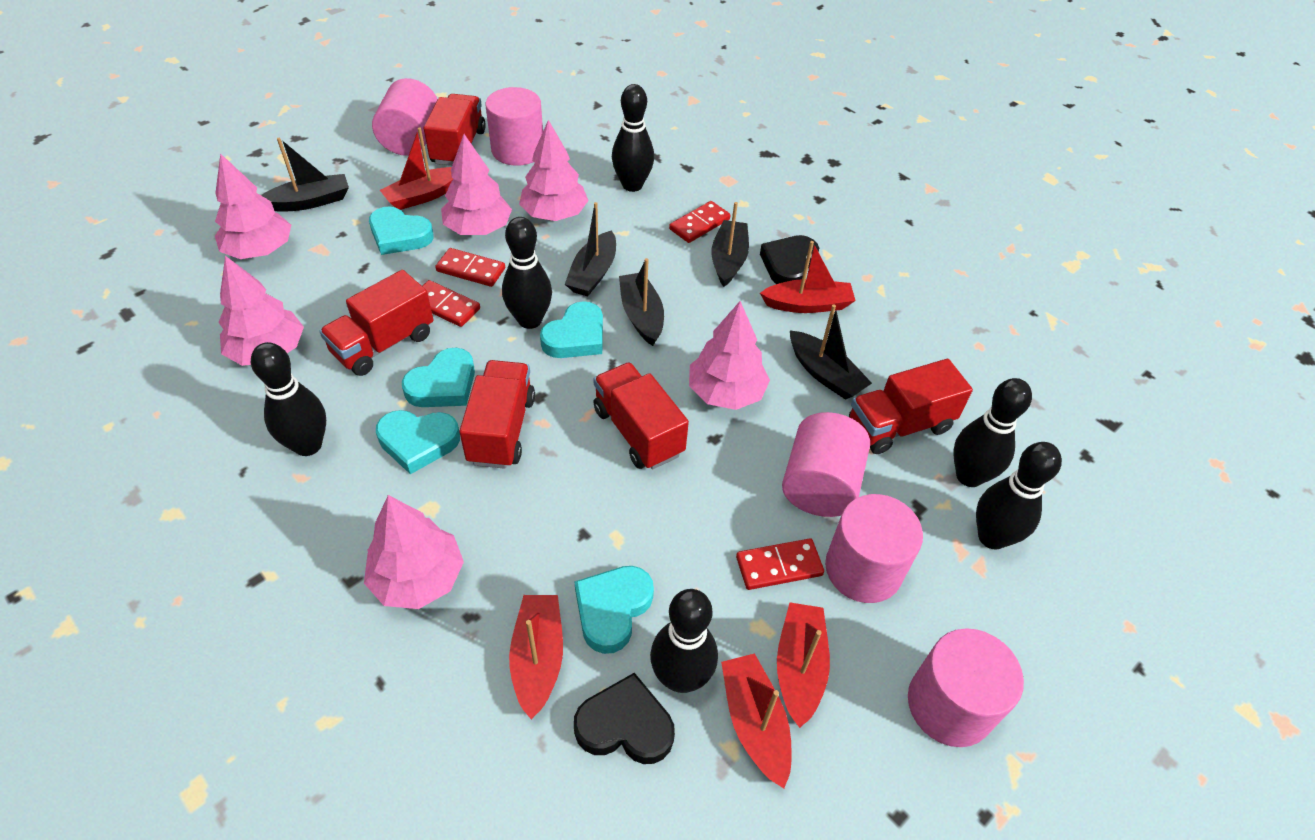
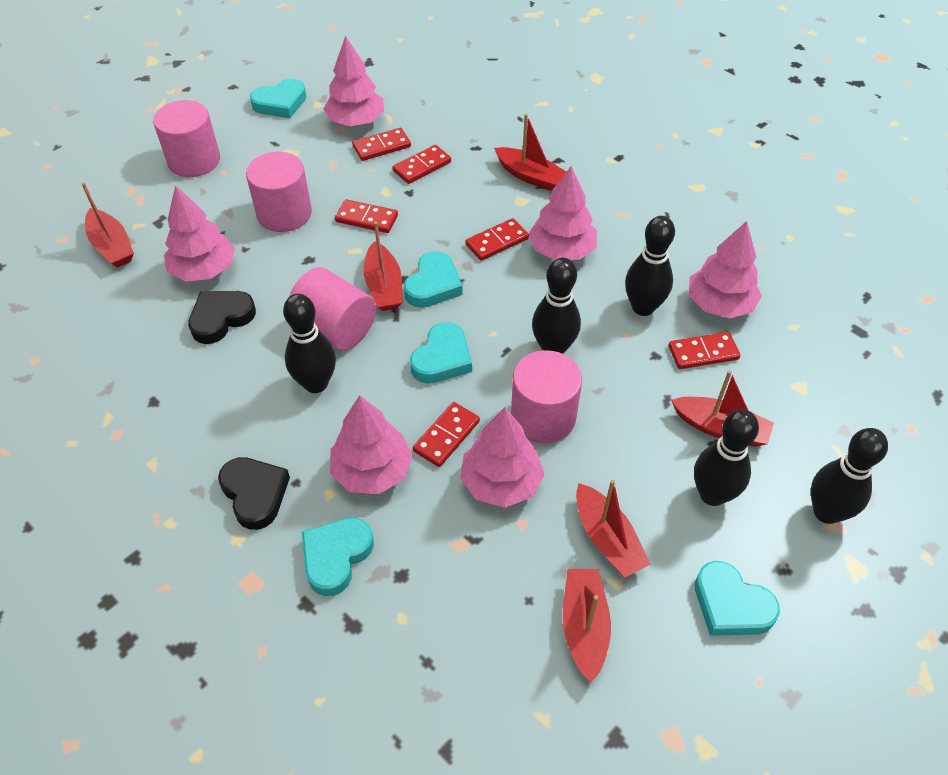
black boat: [261,138,349,212] [565,202,616,296] [619,258,664,346] [711,202,749,287] [790,304,872,400] = 5 -> none = 0
black bowling pin: [251,342,326,456] [502,217,552,329] [612,84,654,192] [650,589,718,693] [954,378,1032,487] [976,442,1062,549] = 6 -> [283,294,336,393] [532,258,581,354] [625,216,675,316] [694,409,759,506] [811,428,888,524] = 5
pink cylinder: [372,78,438,156] [486,87,543,166] [782,412,870,517] [825,494,923,603] [908,628,1024,747] = 5 -> [153,100,220,177] [246,152,312,232] [289,267,376,351] [511,350,582,443] = 4
red boat: [380,127,453,210] [509,595,563,719] [721,653,792,788] [760,241,856,313] [777,603,830,728] = 5 -> [82,182,134,268] [363,221,402,311] [494,114,566,191] [563,569,611,682] [576,480,651,578] [671,370,774,447] = 6
red domino: [423,280,480,327] [435,248,505,287] [669,201,731,243] [736,538,824,590] = 4 -> [335,199,398,233] [352,128,411,161] [393,145,451,184] [413,402,480,467] [465,218,529,261] [669,332,740,369] = 6
red truck: [319,270,433,376] [424,94,486,166] [459,360,535,469] [593,362,689,470] [849,359,973,454] = 5 -> none = 0

